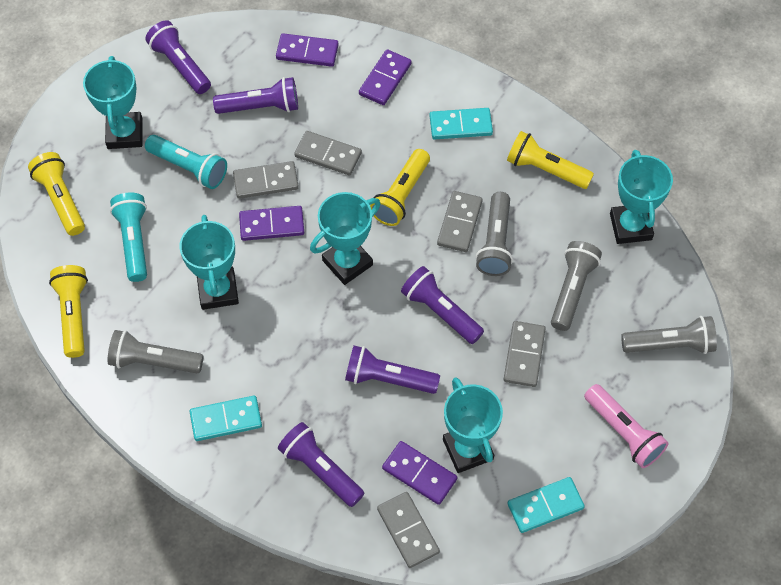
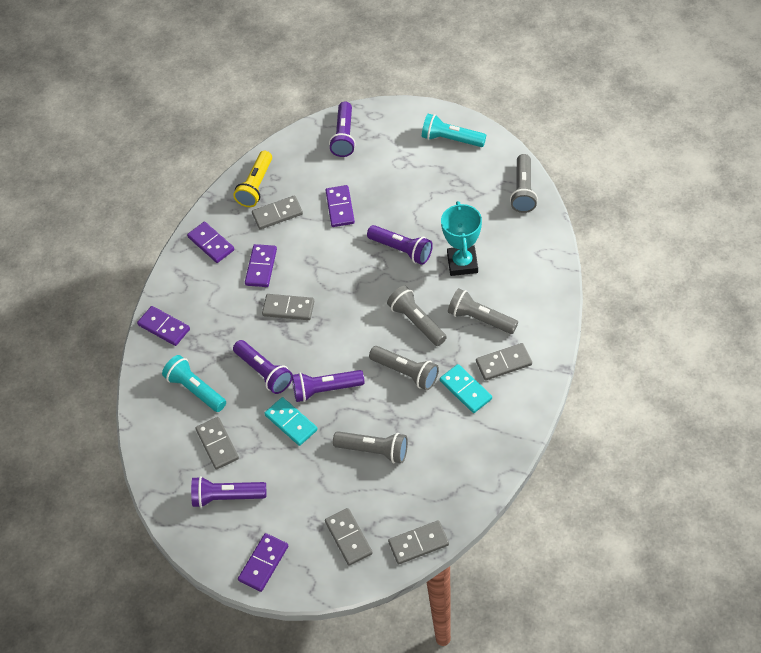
grey domino: [233,161,299,199] [294,131,362,175] [377,492,440,568] [437,191,483,252] [504,321,546,387] = 5 -> [195,417,239,470] [252,195,303,229] [262,294,315,320] [325,508,373,566] [388,520,449,564] [476,343,532,381] = 6
grey flashlight: [108,330,204,373] [476,192,513,276] [551,241,602,331] [621,316,717,354] = 4 -> [333,431,408,463] [369,346,439,390] [387,286,447,346] [448,288,518,334] [510,154,538,213] = 5
pink flashlight: [584,384,669,468] = 1 -> none = 0
purple domino: [239,206,304,241] [276,33,339,67] [359,49,412,105] [382,441,457,505] = 4 -> [137,306,190,346] [187,222,234,263] [238,533,288,592] [245,244,277,287] [325,185,355,227] = 5
turquoise domino: [189,396,262,441] [430,108,493,140] [507,477,585,533] = 3 -> [264,397,318,446] [440,364,492,413] = 2
turquoise trophy: [83,56,143,149] [180,215,239,310] [310,192,381,285] [443,377,503,473] [610,150,673,244] = 5 -> [441,201,482,276] = 1
yellow flashlight: [28,152,85,236] [49,265,88,358] [370,149,430,226] [507,131,594,189] = 4 -> [233,151,272,207] = 1

